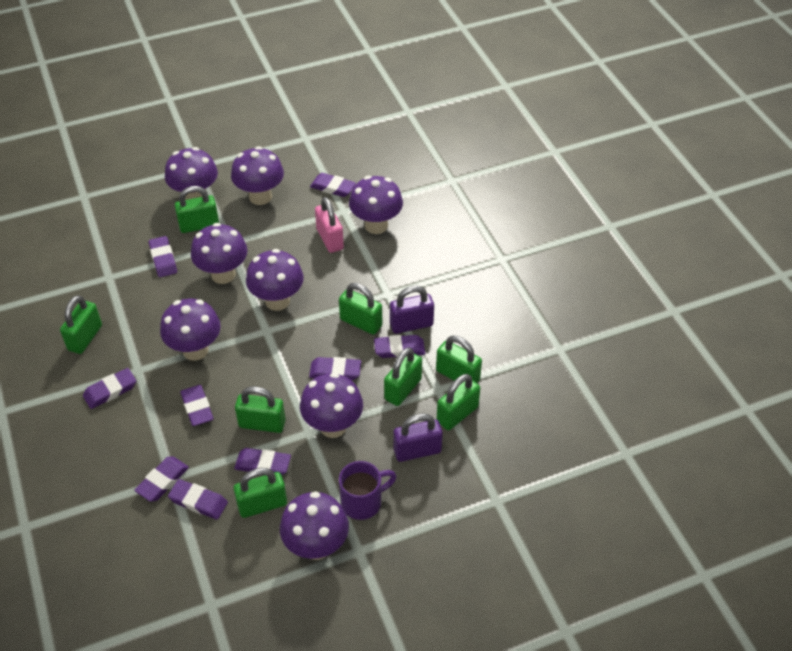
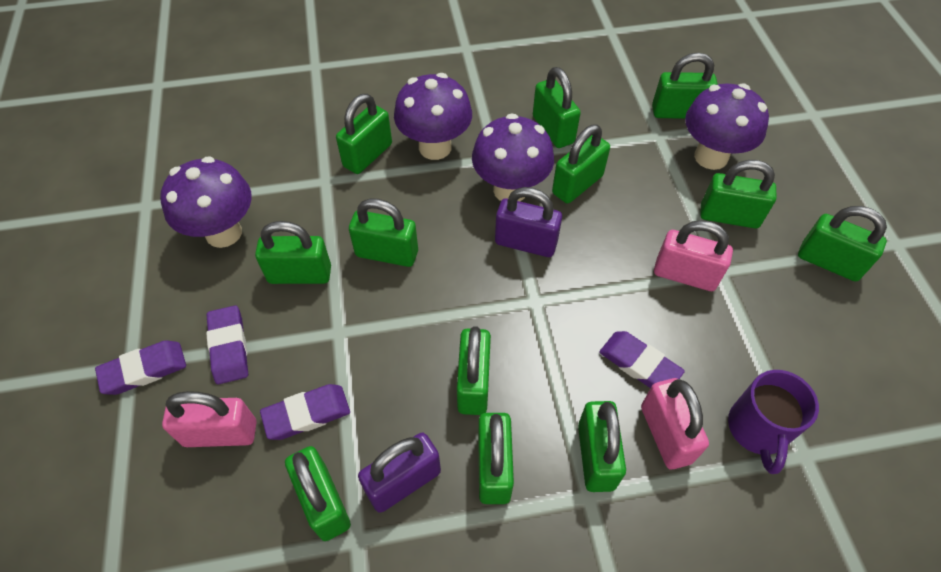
green padlock: [60,295,102,354] [175,186,219,233] [233,468,287,518] [235,386,286,433] [339,283,382,335] [384,348,422,406] [436,336,482,383] [436,374,480,430] = 8 -> [255,221,331,284] [285,446,351,541] [336,94,392,174] [349,198,418,267] [457,326,491,415] [478,413,514,504] [533,67,581,148] [552,125,610,203] [578,401,626,492] [652,53,718,119] [700,160,776,228] [798,206,887,281] = 12
pink padlock: [315,197,344,253] = 1 -> [162,391,256,447] [641,378,709,469] [654,220,733,291] = 3
purple eraser: [83,368,136,409] [134,457,189,502] [149,236,177,277] [168,479,228,520] [180,385,214,426] [234,448,291,475] [309,357,361,380] [310,173,356,197] [374,335,425,358] = 9 -> [95,340,186,395] [206,305,248,384] [260,384,350,440] [599,331,685,388] = 4
purple mushroom: [160,298,221,361] [165,147,218,200] [191,223,248,284] [231,146,284,205] [246,249,304,311] [280,491,349,560] [300,373,363,438] [349,176,403,234] = 8 -> [160,156,252,248] [394,73,472,160] [472,113,554,201] [685,83,769,170] = 4

